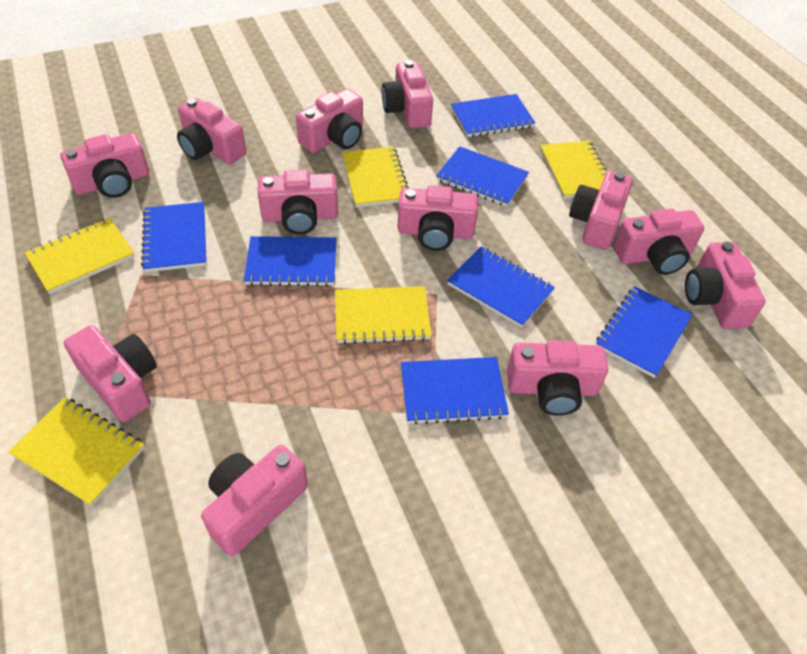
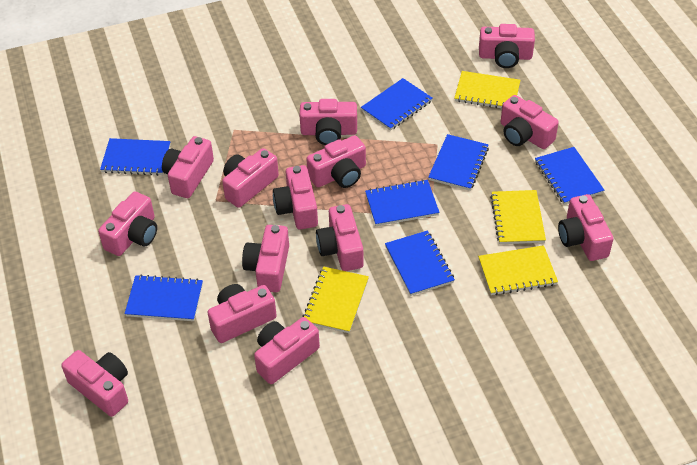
pink camera: [60,133,149,198] [64,325,157,422] [177,98,246,164] [201,445,308,557] [258,170,338,235] [296,89,363,153] [382,60,433,128] [397,185,478,251] [507,340,608,416] [569,171,633,250] [613,209,704,275] [685,241,766,329] = 12 -> [61,350,128,417] [98,191,157,256] [162,136,214,198] [207,284,277,343] [222,148,279,208] [242,225,289,292] [254,317,320,384] [273,165,318,229] [300,99,357,145] [307,135,366,188] [316,204,364,271] [479,24,535,68] [501,95,559,149] [558,194,614,261] = 14
yellow notebook: [9,397,145,506] [25,218,135,294] [335,286,432,344] [342,147,409,208] [540,140,607,199] = 5 -> [302,266,369,333] [454,71,520,108] [478,245,558,295] [490,190,546,244] = 4

